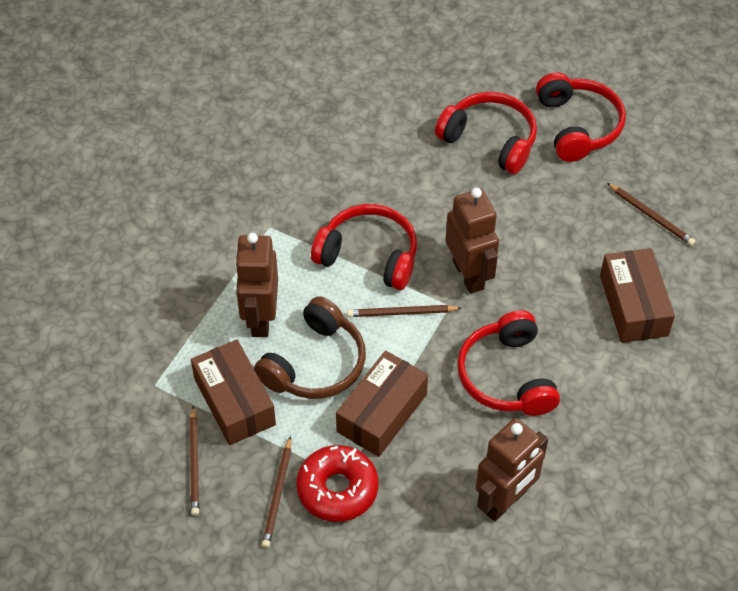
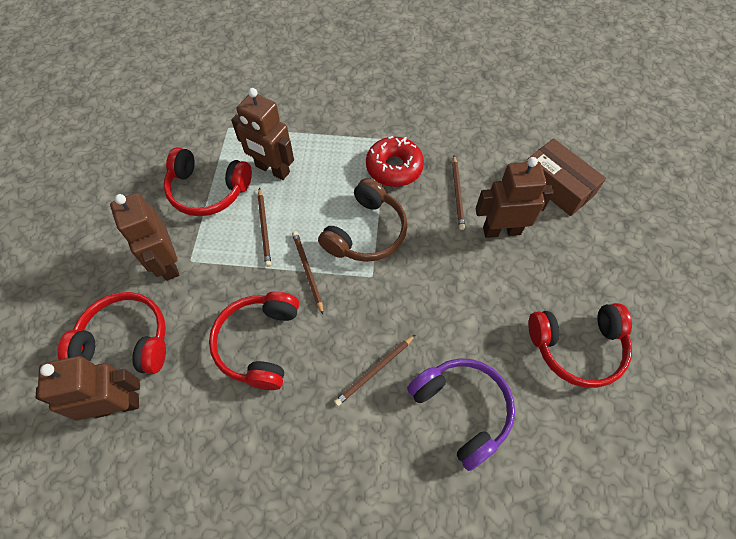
brown box: [191,340,276,445] [336,351,428,457] [600,248,675,343] = 3 -> [527,138,606,216] = 1
brown robot: [235,233,278,337] [446,188,499,294] [476,418,548,521] = 3 -> [36,356,140,421] [110,193,179,281] [231,88,294,180] [476,157,554,238] = 4
purple headphones: none = 0 -> [407,358,515,471] = 1

